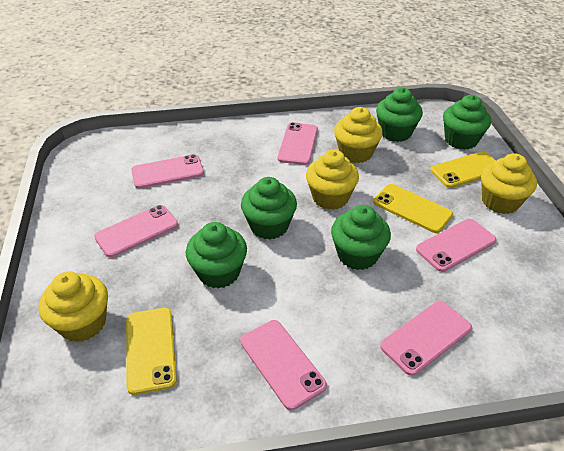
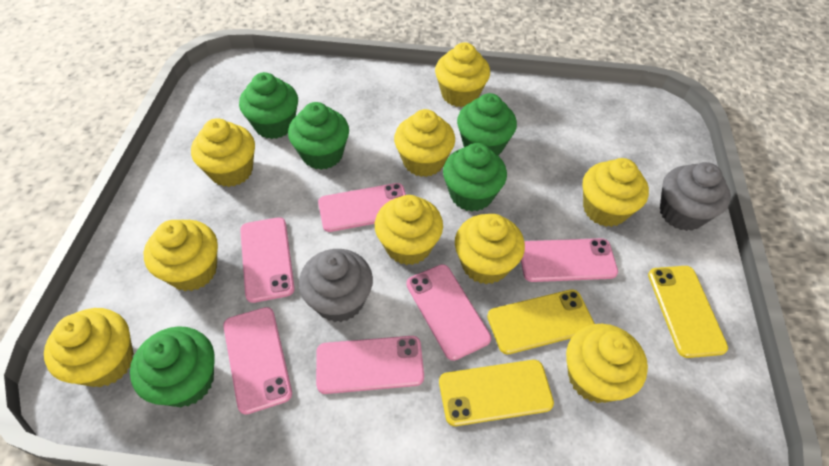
grey cupcake: none = 0 -> [299,249,373,322] [660,162,731,231] = 2
yellow cupcake: [39,272,108,342] [306,149,359,210] [334,107,383,163] [481,153,537,214] = 4 -> [44,308,134,387] [144,220,218,291] [191,118,255,187] [375,195,443,265] [394,109,455,177] [435,42,490,107] [455,214,525,285] [566,324,648,403] [583,158,649,227] = 9

